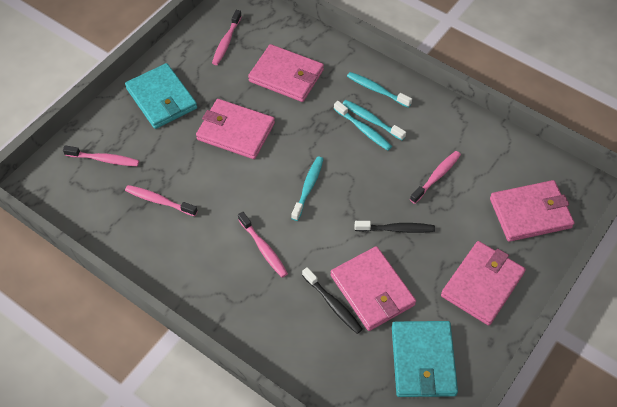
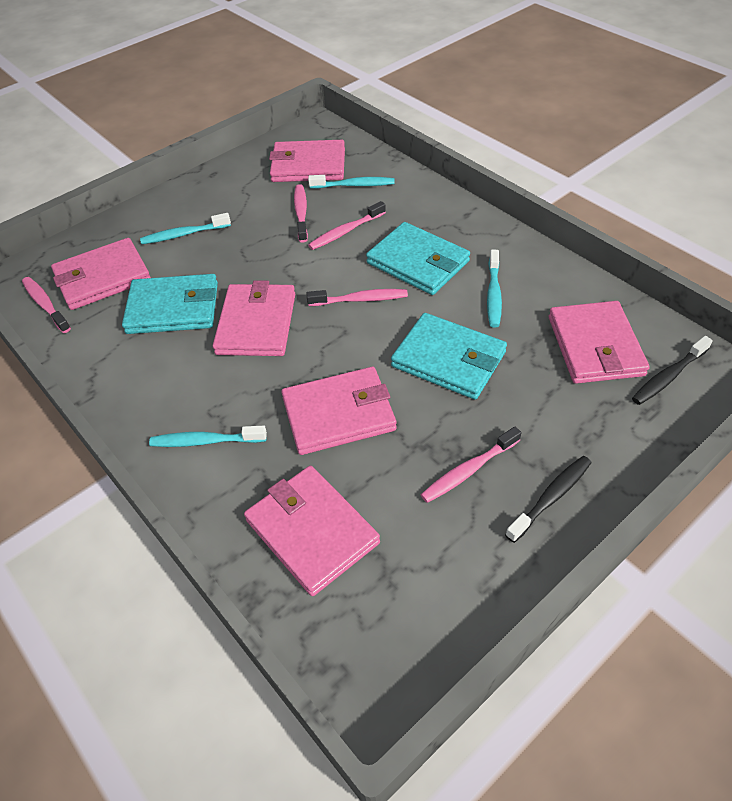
pink wallet: [196,99,275,159] [248,44,324,102] [330,246,416,331] [441,241,526,326] [490,180,574,242] = 5 -> [51,238,151,310] [213,280,295,356] [244,466,380,596] [269,140,345,182] [281,367,397,455] [549,301,650,384] = 6
turquoise wallet: [125,63,197,129] [392,321,458,397] = 2 -> [122,274,218,334] [366,222,470,295] [391,313,507,400] = 3

